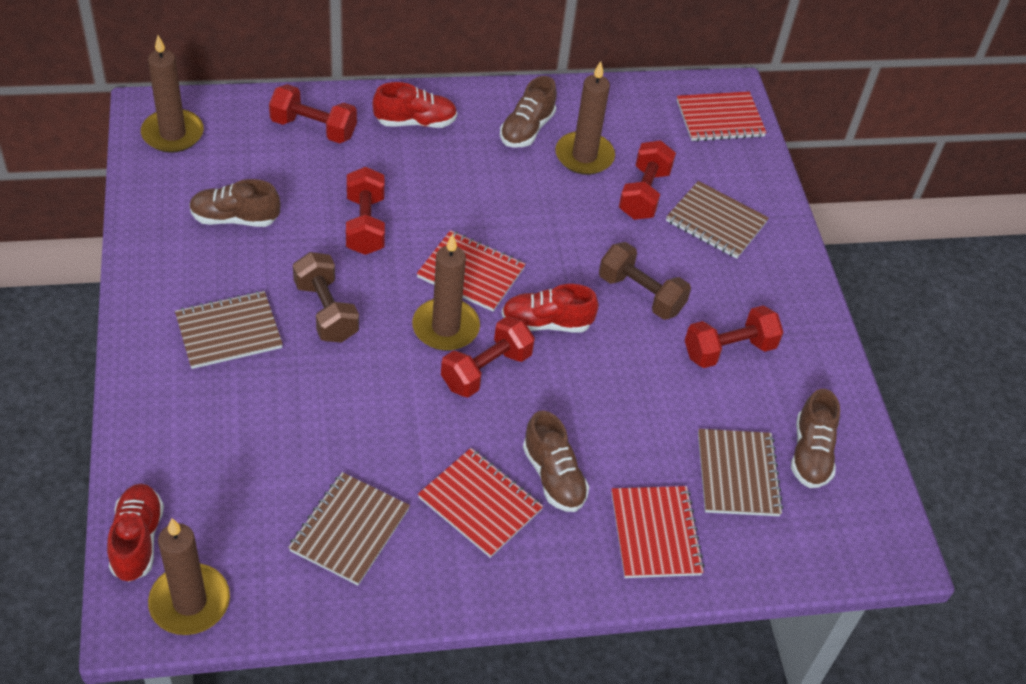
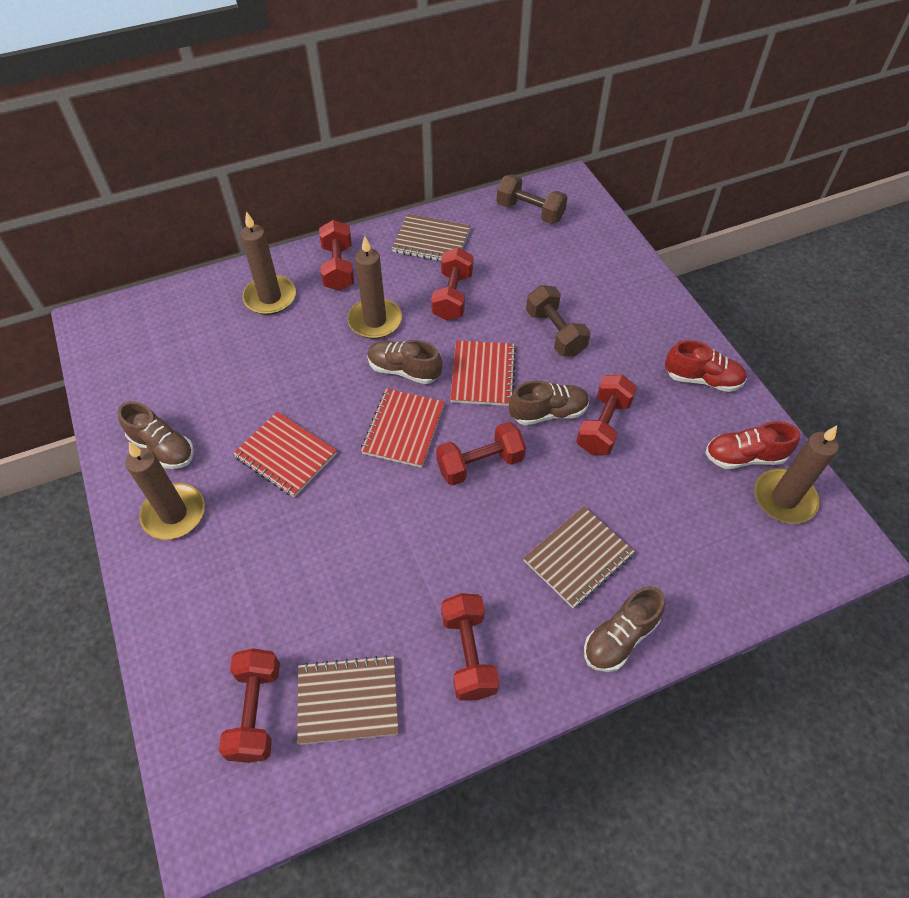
brown notebook: [175,291,283,369] [288,472,410,585] [666,181,769,259] [698,429,783,516] = 4 -> [297,655,399,745] [392,214,471,261] [523,506,635,609] = 3
red dumbbell: [269,84,357,143] [346,167,385,255] [441,316,535,398] [619,140,676,220] [685,305,784,368] = 5 -> [219,648,280,763] [319,220,354,291] [431,247,473,321] [436,422,526,486] [441,593,500,701] [576,375,637,455] = 6
red notebook: [417,230,526,312] [418,448,543,558] [611,486,705,578] [677,92,767,141] = 4 -> [233,412,337,497] [361,389,445,468] [450,340,516,406] = 3
red shoe: [107,484,164,582] [373,82,457,128] [502,284,599,332] = 3 -> [665,340,747,392] [705,421,800,469] = 2

